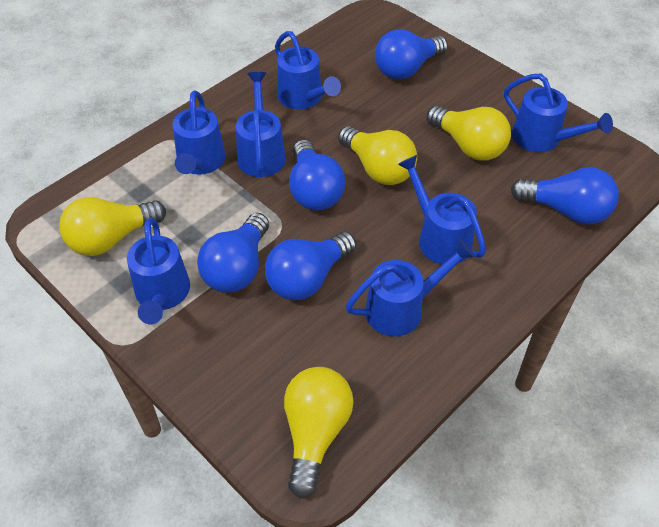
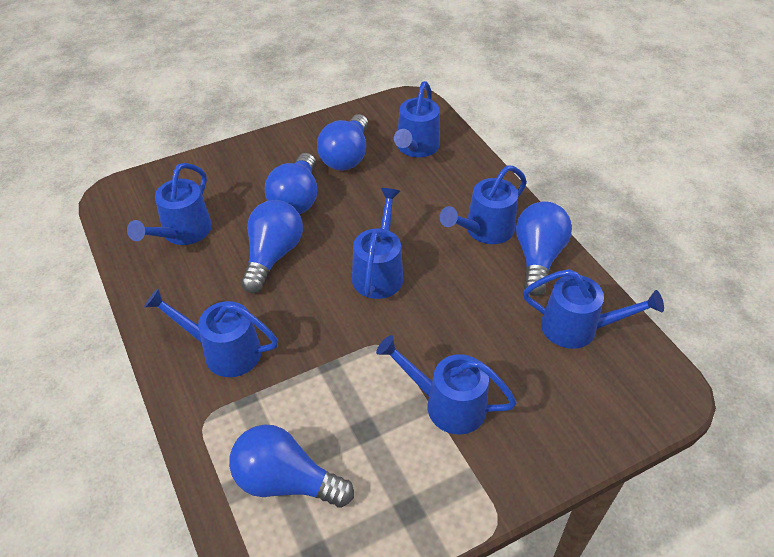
yellow light bulb: [59,197,166,256] [284,367,354,499] [338,126,417,185] [427,106,511,160] = 4 -> none = 0

